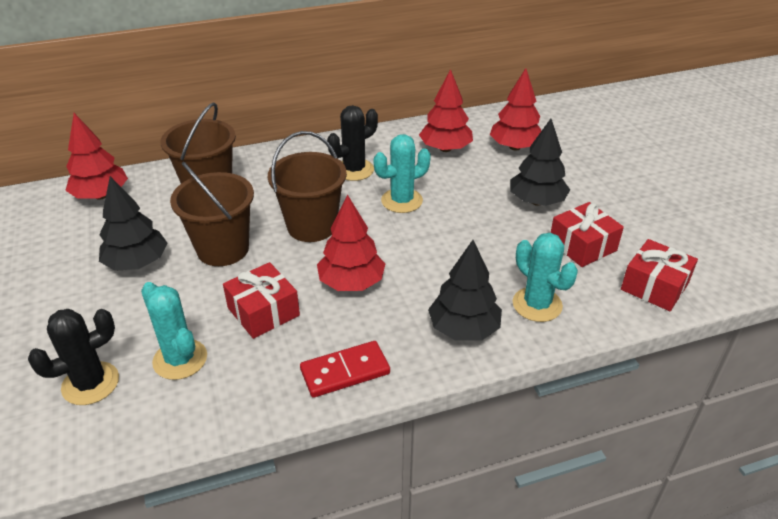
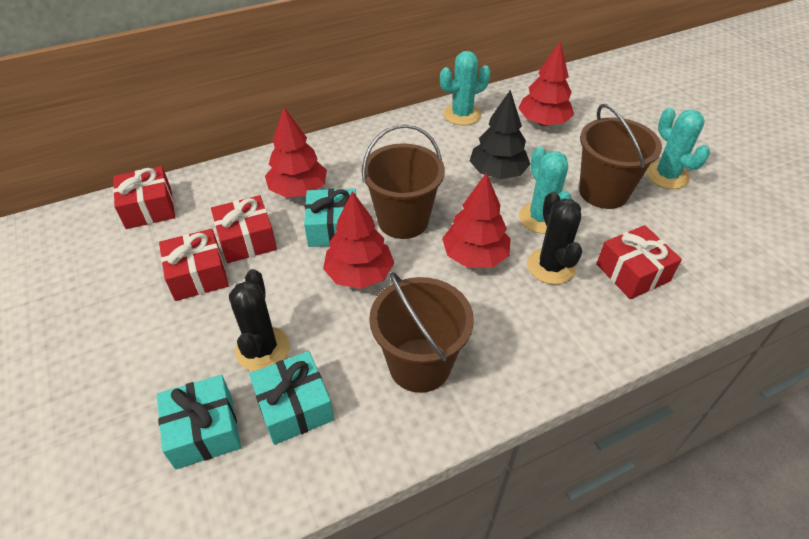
black tree: [99,176,167,271] [428,240,502,341] [510,119,570,206] = 3 -> [470,90,530,179] = 1
red domino: [300,341,390,398] = 1 -> none = 0
red gift: [223,262,300,339] [551,202,624,267] [621,239,698,311] = 3 -> [113,166,175,229] [159,229,229,301] [211,195,277,263] [596,225,682,299] = 4
turquoise gift: none = 0 -> [157,375,241,470] [249,351,334,445] [304,188,356,247] = 3

